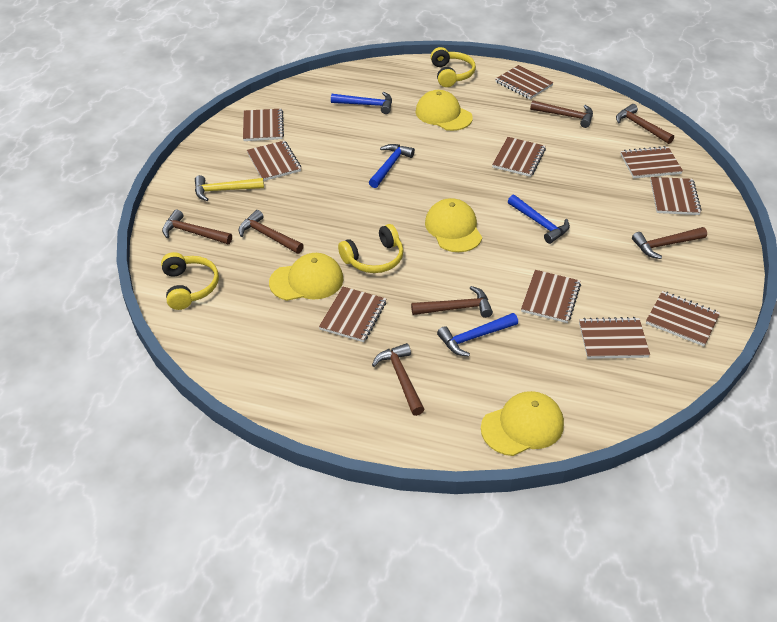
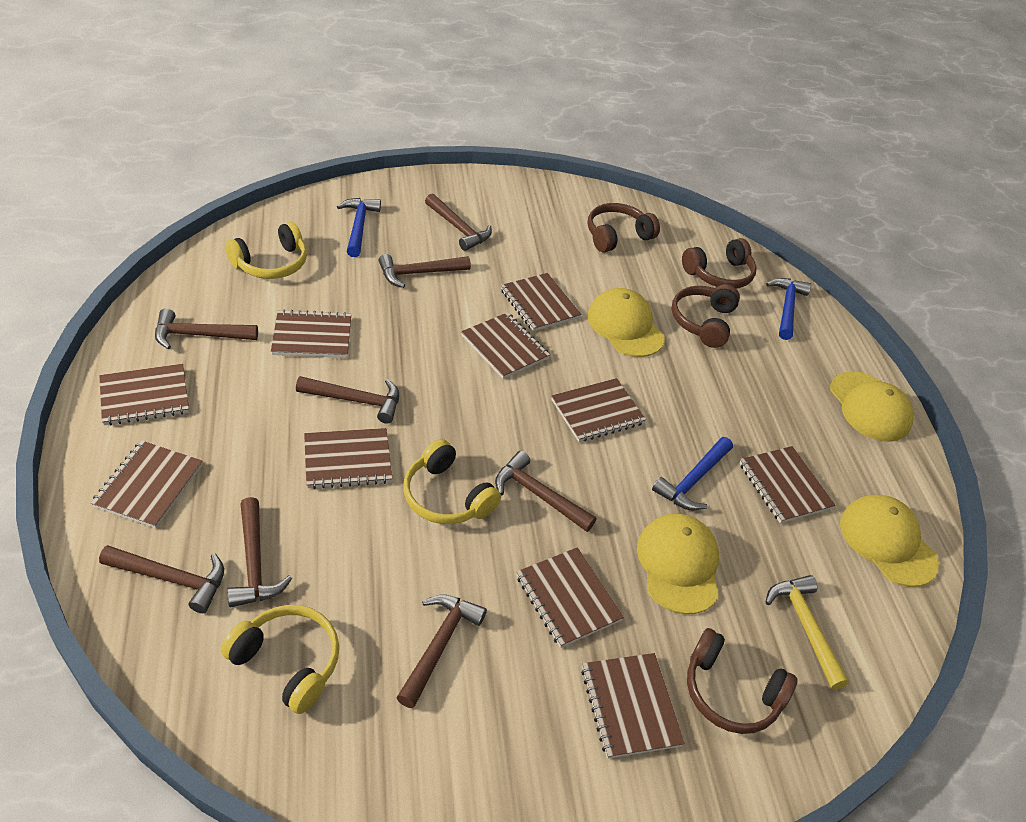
blue hammer: [331,92,392,114] [369,144,415,188] [437,313,518,357] [508,195,570,244] = 4 -> [337,198,381,257] [652,437,733,510] [766,278,811,340] = 3
brown hammer: [162,210,232,244] [238,210,304,254] [372,343,425,416] [411,286,493,318] [530,100,593,128] [616,104,674,144] [632,227,707,259] = 7 -> [99,545,224,613] [155,308,258,349] [227,497,292,607] [296,376,399,424] [379,254,471,288] [396,594,487,708] [425,194,492,251] [495,451,596,532] = 8
brown headphones: none = 0 -> [588,203,660,252] [672,284,740,348] [682,238,757,289] [687,628,798,734] = 4

